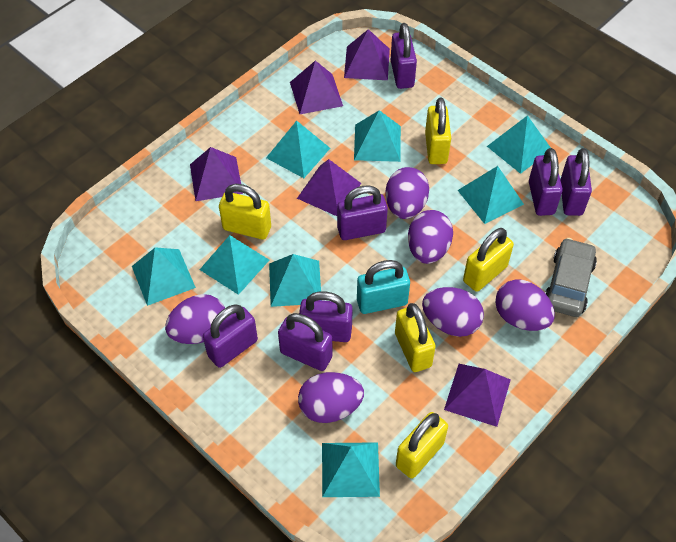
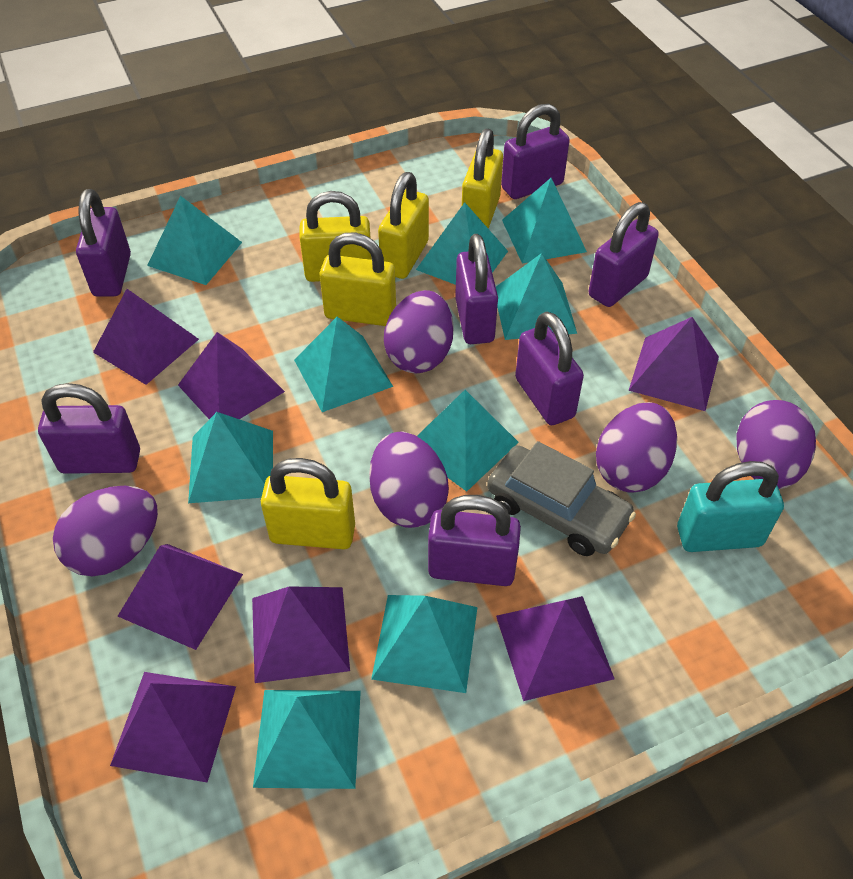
purple egg: [165,294,225,344] [298,372,364,423] [385,167,429,219] [408,210,453,264] [422,287,484,337] [495,279,555,331] = 6 -> [53,486,158,576] [369,432,449,528] [384,290,453,373] [596,402,677,492] [737,400,816,489] = 5
purple pyramid: [190,147,243,201] [290,60,343,114] [297,159,361,216] [344,29,390,80] [444,364,510,427] = 5 -> [93,289,199,385] [110,672,236,782] [118,544,243,650] [178,332,285,419] [252,586,350,683] [496,596,614,701] [628,317,719,411] = 7
turquoise pyramid: [132,247,196,306] [200,235,269,295] [266,121,330,178] [269,254,321,307] [322,442,380,497] [354,110,401,162] [458,166,524,224] [487,115,551,174] = 8 -> [147,196,242,285] [188,412,273,503] [253,690,361,789] [294,317,393,412] [371,595,477,693] [416,202,508,285] [417,390,519,492] [496,253,577,340] [502,178,587,264] = 9

